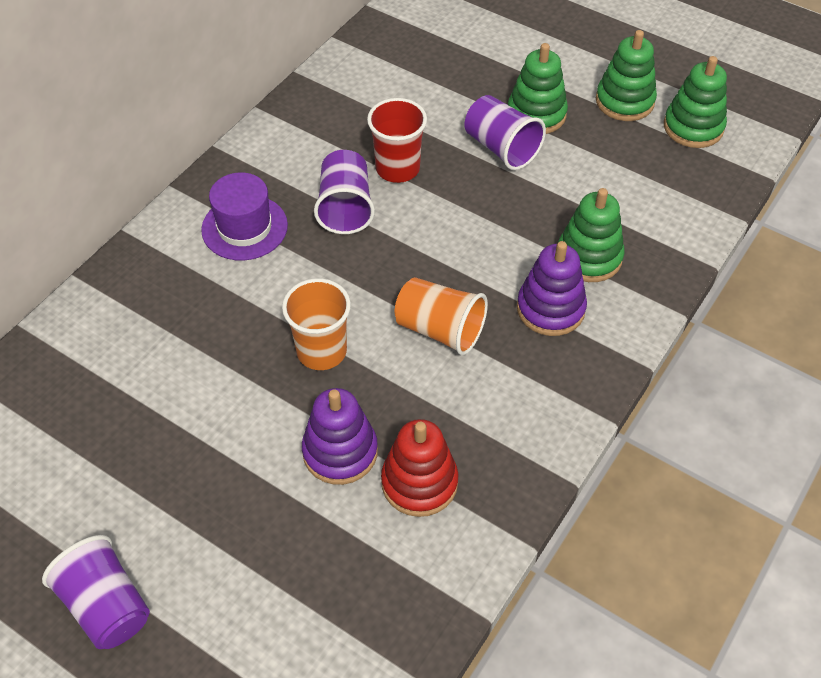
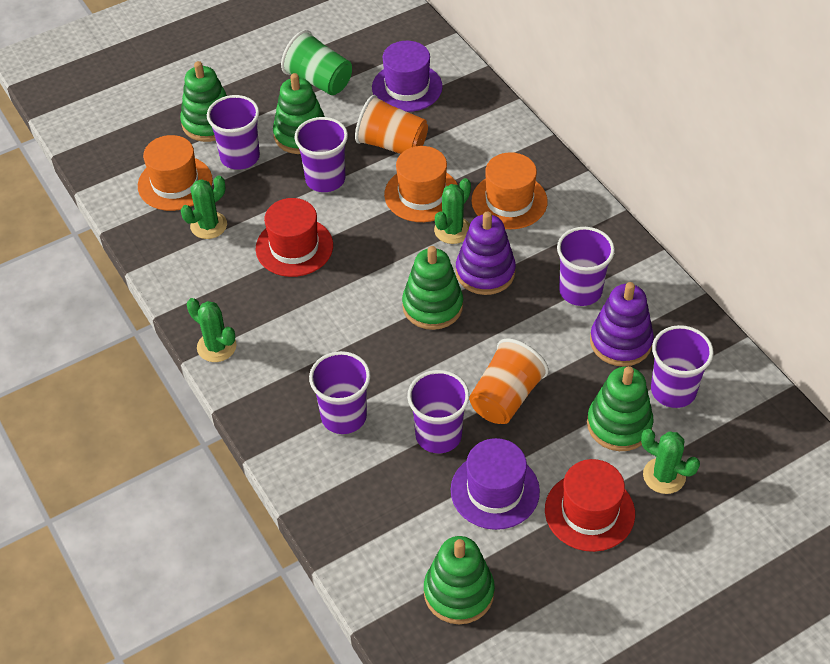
green cactus: none = 0 -> [181,175,227,239] [187,298,236,362] [434,178,471,244] [641,429,700,494] = 4
green cup: none = 0 -> [281,30,352,95] = 1
green stacking toy: [508,43,568,134] [558,188,624,282] [596,30,657,121] [664,56,727,148] = 4 -> [180,61,227,142] [273,73,325,154] [402,246,463,330] [424,536,495,624] [587,366,654,451] = 5
orange hat: none = 0 -> [138,135,213,211] [384,146,458,222] [471,152,548,229] = 3
purple cup: [42,535,150,649] [314,150,375,234] [464,95,546,170] = 3 -> [207,95,260,170] [294,117,348,192] [309,351,371,434] [407,370,470,453] [557,227,615,306] [651,325,714,408] = 6
purple hat: [201,172,288,261] = 1 -> [372,41,443,112] [451,438,540,530] = 2
red cup: [367,98,427,183] = 1 -> none = 0
red hat: none = 0 -> [256,198,333,277] [545,459,635,552] = 2
red stacking toy: [381,419,459,517] = 1 -> none = 0

